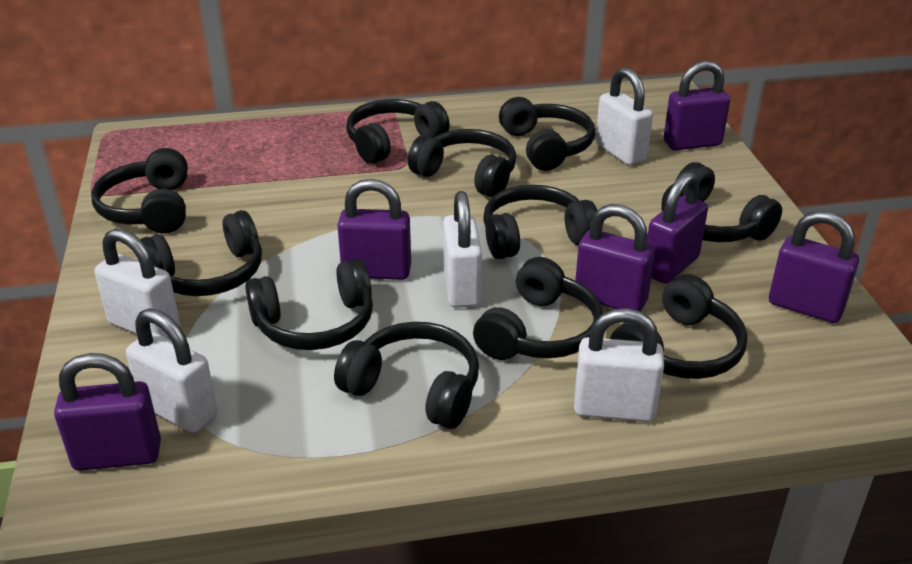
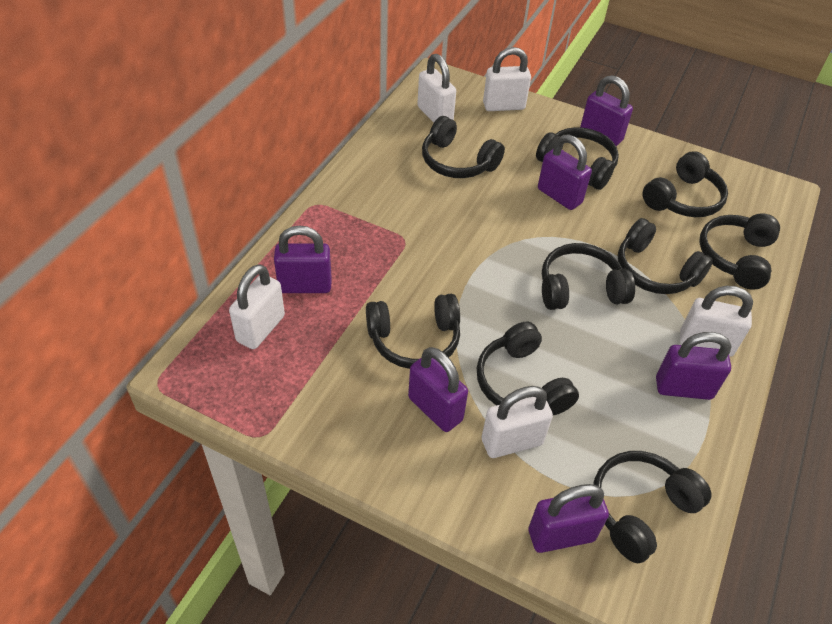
black headphones: [91,148,188,233] [140,210,262,296] [245,259,373,350] [334,322,479,429] [346,99,450,164] [408,129,516,197] [473,257,603,360] [483,185,598,259] [499,97,595,171] [610,274,747,379] [661,162,782,242] = 11 -> [366,294,460,369] [422,116,505,178] [477,322,579,415] [536,127,619,190] [542,243,635,310] [593,451,711,563] [618,218,713,294] [642,151,728,217] [699,214,780,290] = 9

